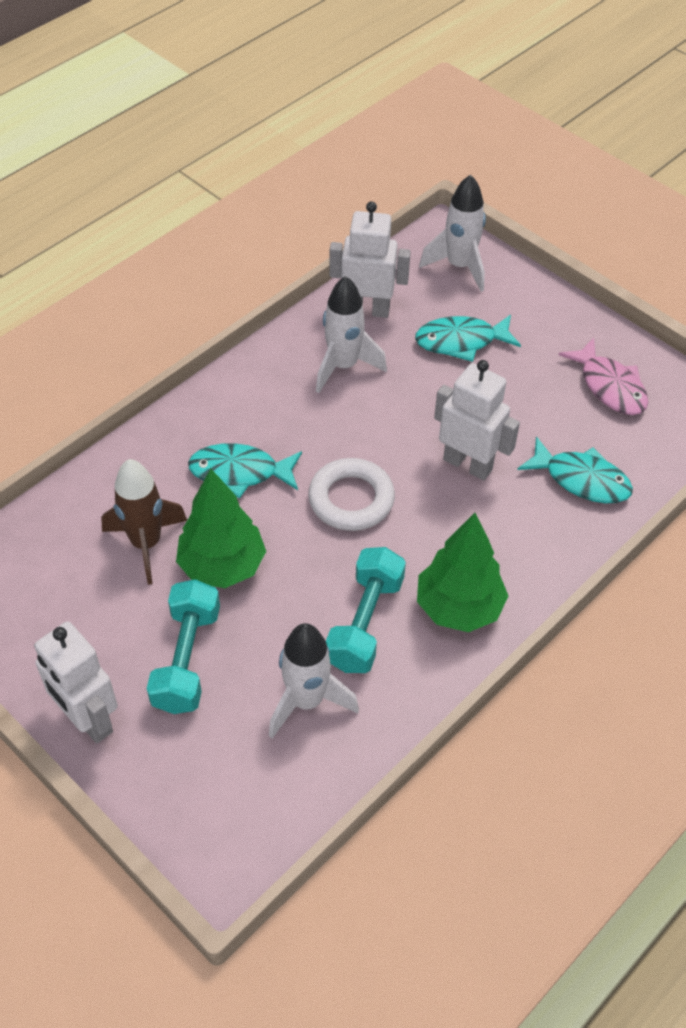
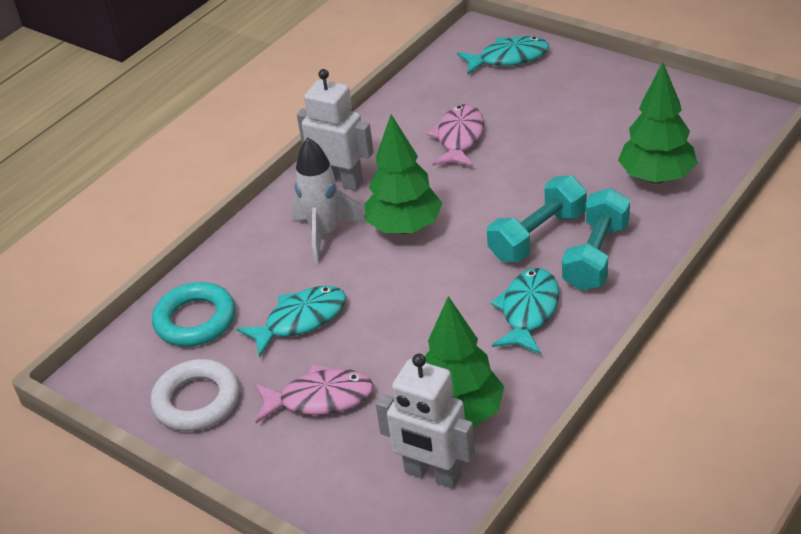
brown rocket: [101,459,187,585] = 1 -> none = 0
green tree: [176,469,266,588] [417,513,508,632] = 2 -> [365,114,442,234] [425,296,504,428] [618,62,697,184] = 3
pink fish: [559,338,648,415] = 1 -> [255,364,374,424] [427,104,484,167] = 2
turquoise ring: none = 0 -> [152,282,235,347] = 1
white robot: [34,621,118,743] [329,201,411,318] [434,360,520,480] = 3 -> [297,69,374,191] [375,353,475,489] = 2
white rocket: [269,623,359,738] [316,276,387,393] [419,174,486,292] = 3 -> [291,138,366,264] = 1

